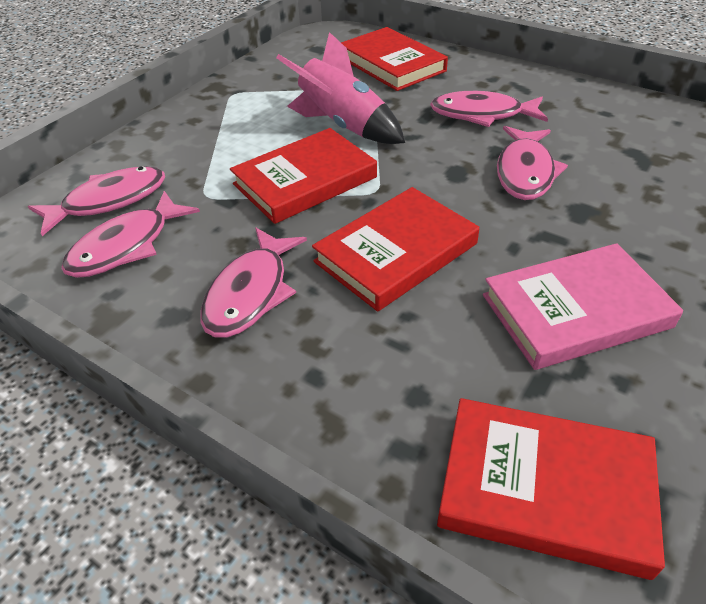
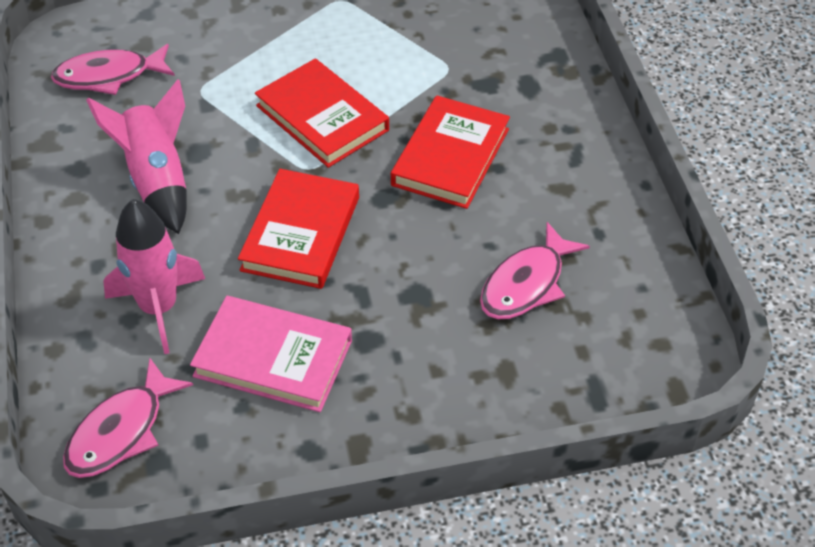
pink fish: [28,166,165,236] [61,191,200,278] [200,228,307,338] [430,91,548,127] [497,126,568,200] = 5 -> [51,44,175,95] [63,358,193,478] [480,222,590,319] = 3
pink rocket: [276,32,405,144] = 1 -> [86,79,187,234] [103,199,205,354] = 2
red book: [230,128,377,224] [312,187,479,311] [341,27,448,91] [437,398,665,580] = 4 -> [238,169,359,289] [255,58,389,168] [391,96,510,209] = 3

